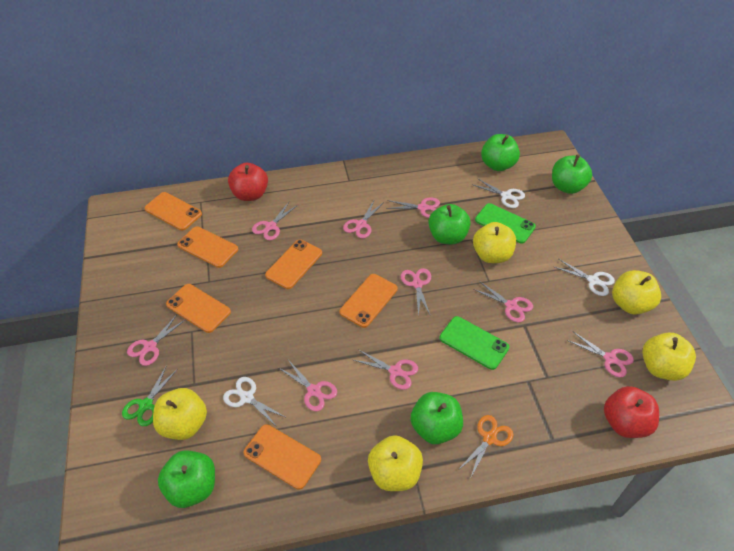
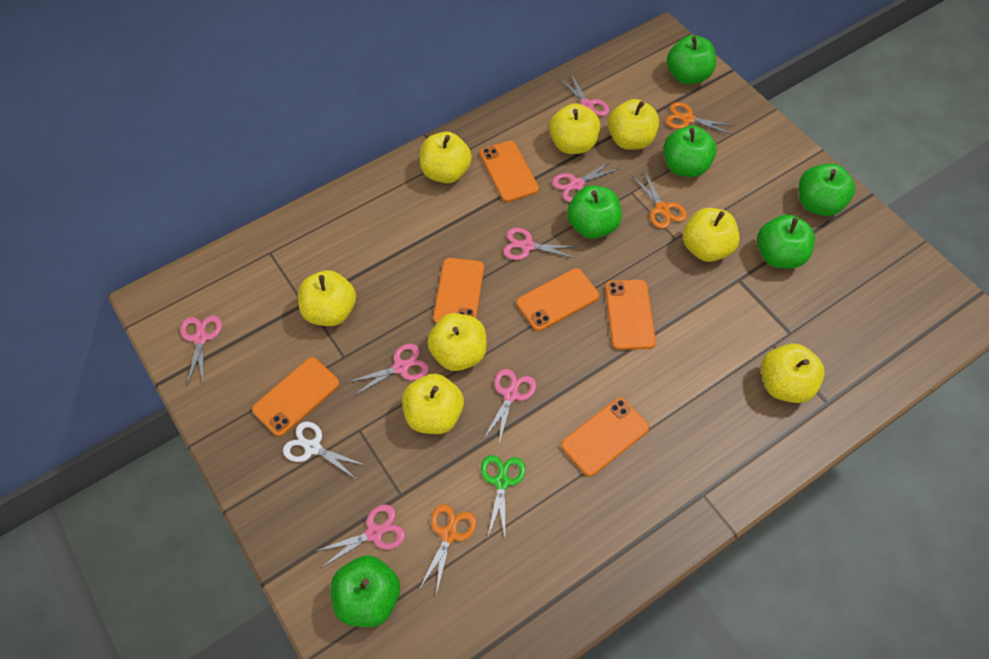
green apple: [158,450,215,508] [411,392,463,444] [428,204,471,244] [481,134,520,171] [552,154,592,194] = 5 -> [331,555,400,627] [567,185,622,239] [663,126,717,177] [667,35,716,85] [757,215,815,268] [799,163,855,216] = 6
green phone: [440,316,509,370] [475,203,536,244] = 2 -> none = 0
orange scissors: [458,415,513,479] = 1 -> [420,504,476,596] [632,171,687,229] [665,102,735,135] = 3
pink scissors: [127,316,186,366] [252,202,298,240] [279,360,337,411] [343,199,384,238] [354,349,418,390] [386,197,440,218] [401,268,431,316] [473,281,533,322] [567,332,634,377] = 9 -> [180,316,222,386] [314,505,405,568] [349,344,429,396] [483,369,536,444] [503,228,578,260] [552,160,620,202] [560,74,609,116] = 7
red apple: [228,163,268,201] [604,386,659,438] = 2 -> none = 0
white scissors: [223,377,287,427] [474,178,525,208] [555,259,615,296] = 3 -> [283,421,365,479] = 1
yellow apple: [153,388,207,440] [368,435,423,491] [473,222,516,263] [612,270,661,315] [642,333,696,381] = 5 -> [298,270,356,326] [402,374,464,434] [420,132,472,183] [427,313,487,371] [549,103,600,154] [608,99,659,150] [683,208,740,262] [761,344,825,403] = 8

